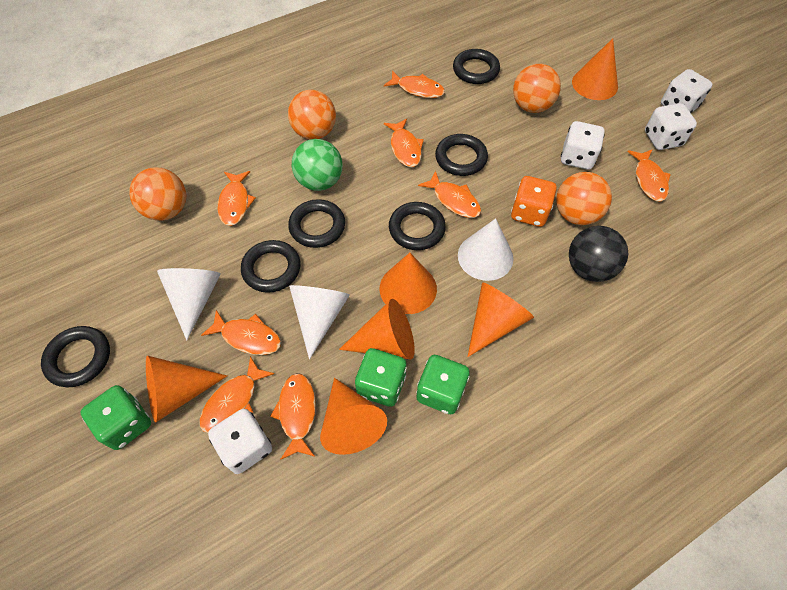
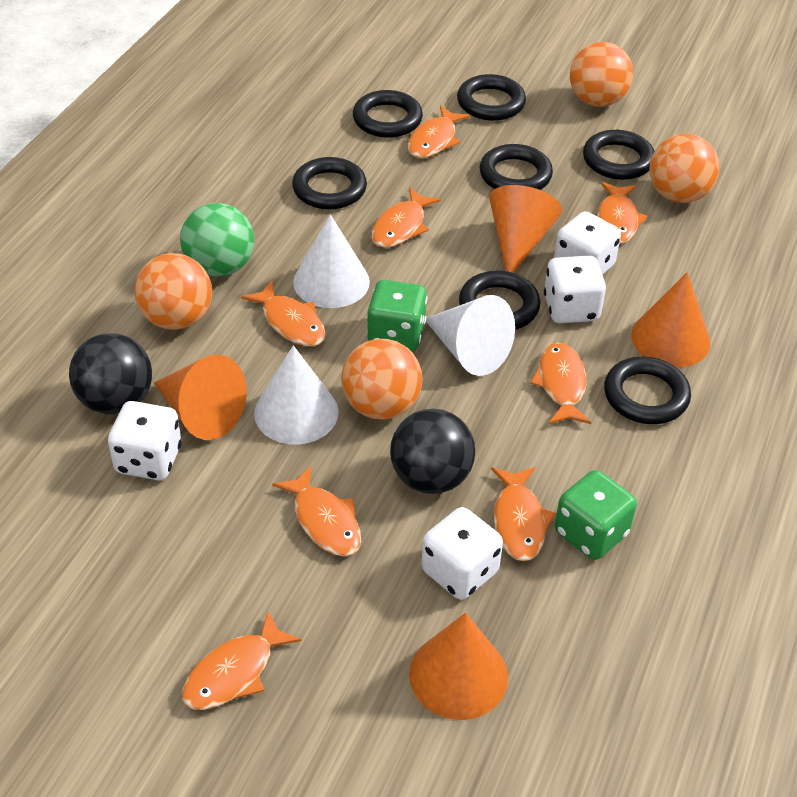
black ball: [569,226,628,282] = 1 -> [69,333,152,414] [390,409,475,494] = 2
black ring: [41,326,110,387] [241,240,300,293] [288,199,345,248] [389,202,446,250] [435,134,488,176] [453,49,500,84] = 6 -> [292,157,367,210] [353,90,423,138] [457,74,526,121] [459,271,540,330] [480,144,553,190] [583,130,655,180] [604,357,691,424] = 7
green dice: [80,385,151,450] [355,348,407,407] [416,355,470,414] = 3 -> [367,280,427,351] [555,470,637,560] = 2
orange cone: [146,356,227,422] [320,378,387,455] [339,299,415,359] [380,253,437,314] [468,282,534,357] [572,38,618,100] = 6 -> [154,354,247,440] [409,613,508,720] [489,185,562,273] [631,272,711,368] = 4
orange dice: [511,176,557,227] = 1 -> none = 0

